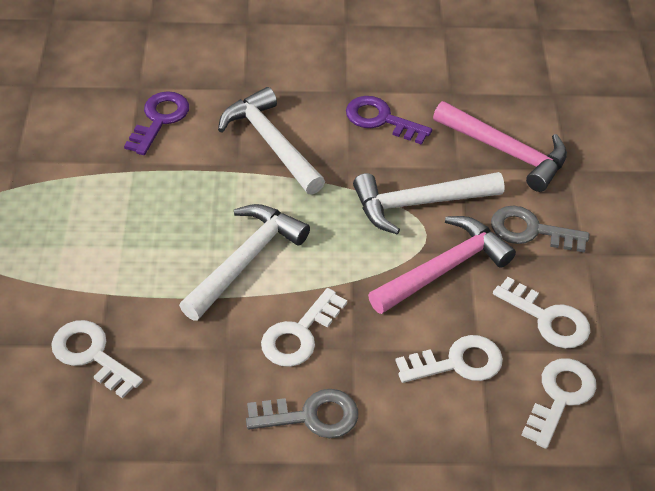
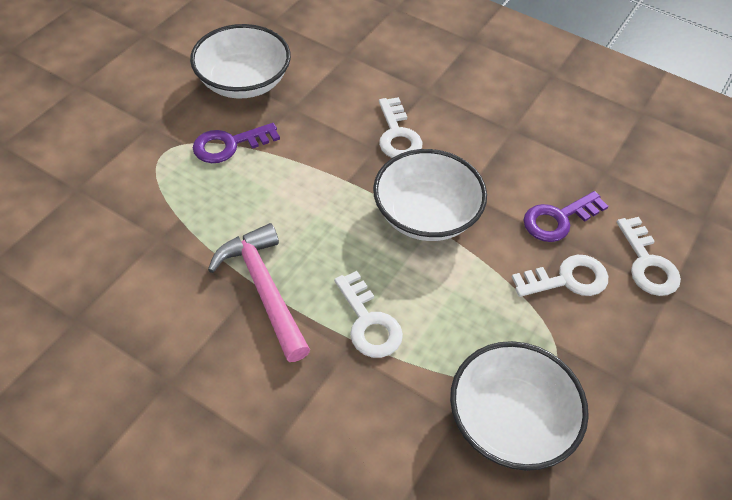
grey key: [246,389,358,438] [491,206,589,253] = 2 -> none = 0
pink hammer: [368,216,516,314] [433,101,567,192] = 2 -> [208,223,310,362] = 1
white bowl: none = 0 -> [190,24,291,99] [373,149,487,241] [450,341,589,471] = 3
white hammer: [179,204,310,321] [218,87,325,195] [353,172,505,234] = 3 -> none = 0
white key: [51,320,143,399] [261,288,347,367] [395,335,503,383] [493,277,590,348] [521,358,596,449] = 5 -> [334,271,403,358] [379,97,422,158] [512,255,608,297] [617,217,681,296] = 4

